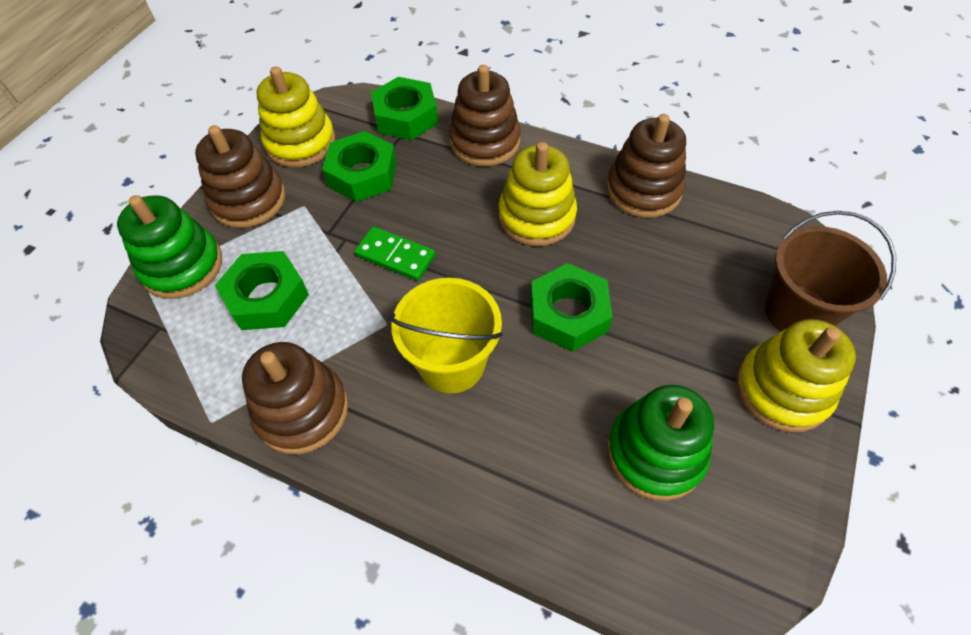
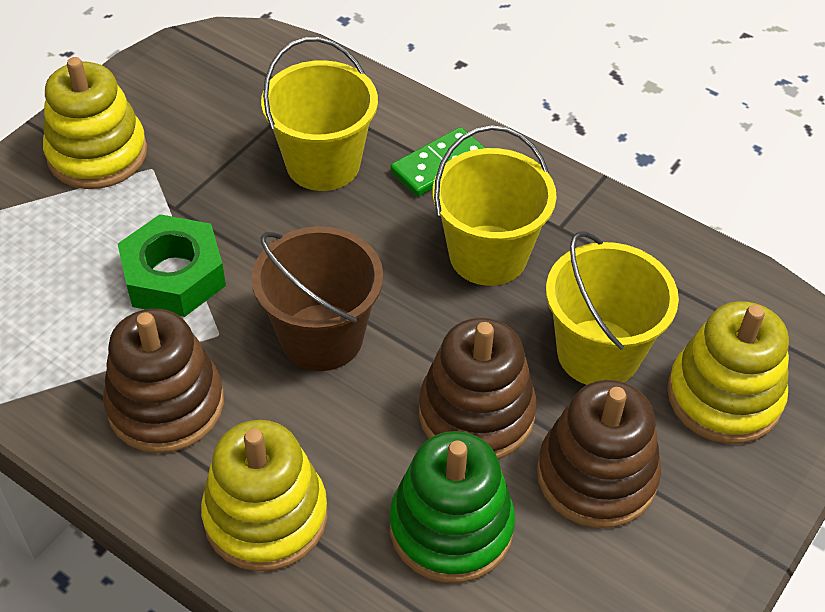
brown stacking toy: [195,125,285,228] [242,342,348,454] [449,65,521,166] [606,114,686,218] = 4 -> [103,309,224,453] [419,318,537,459] [537,380,661,528] = 3
green nut: [215,251,309,330] [322,131,397,202] [371,77,438,140] [530,263,613,352] = 4 -> [118,214,226,317] = 1
green stacking toy: [117,195,222,299] [607,385,714,501] = 2 -> [390,431,515,583] = 1
yellow bucket: [389,278,503,394] = 1 -> [261,37,378,191] [433,125,557,286] [546,231,679,385] = 3

